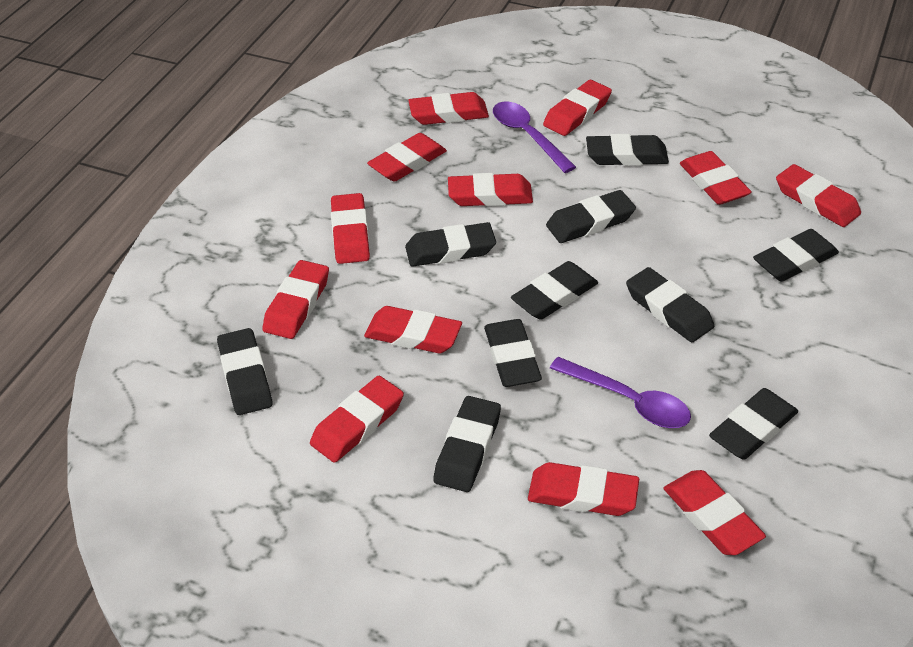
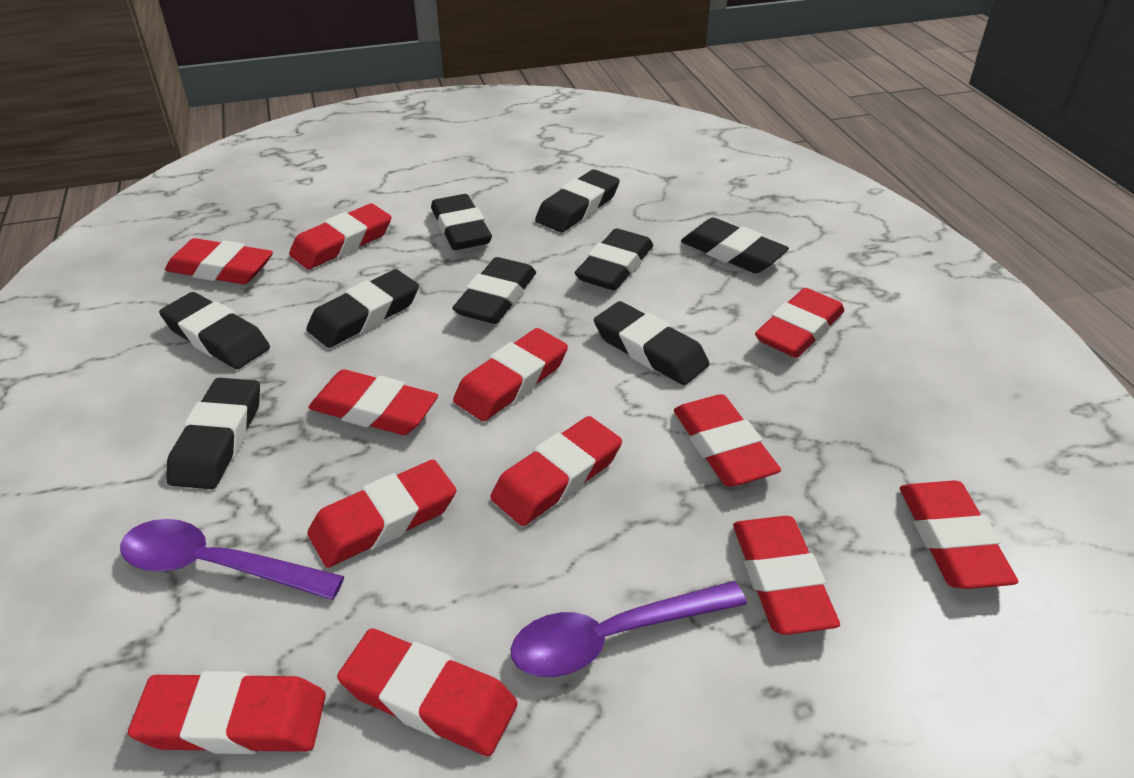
black eraser: [217,328,272,415] [405,222,496,267] [433,396,501,492] [484,319,542,387] [511,261,598,320] [546,190,636,243] [586,134,669,166] [626,267,714,342] [709,388,798,460] [753,229,839,282] = 10 -> [159,292,270,369] [166,378,260,489] [306,269,419,348] [431,194,492,250] [452,257,536,324] [535,169,620,232] [575,228,653,290] [594,301,709,385] [681,218,789,273] = 9

